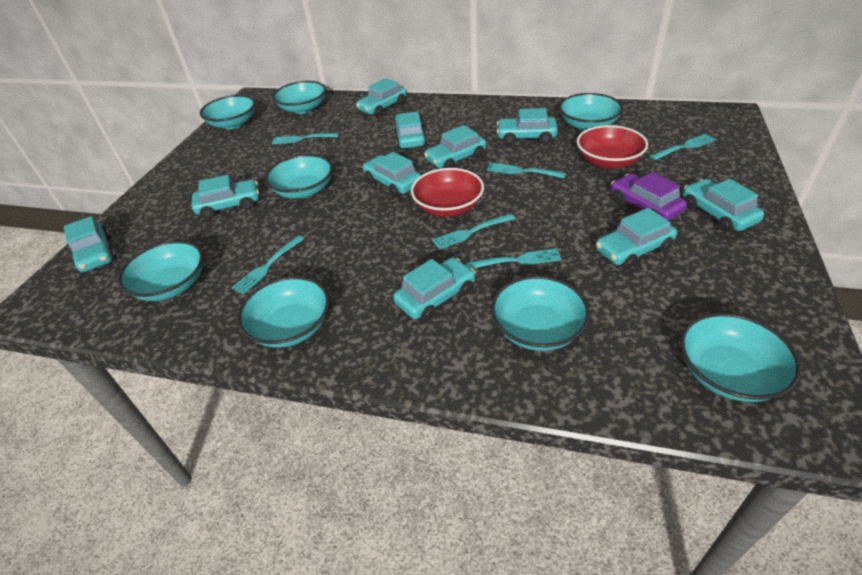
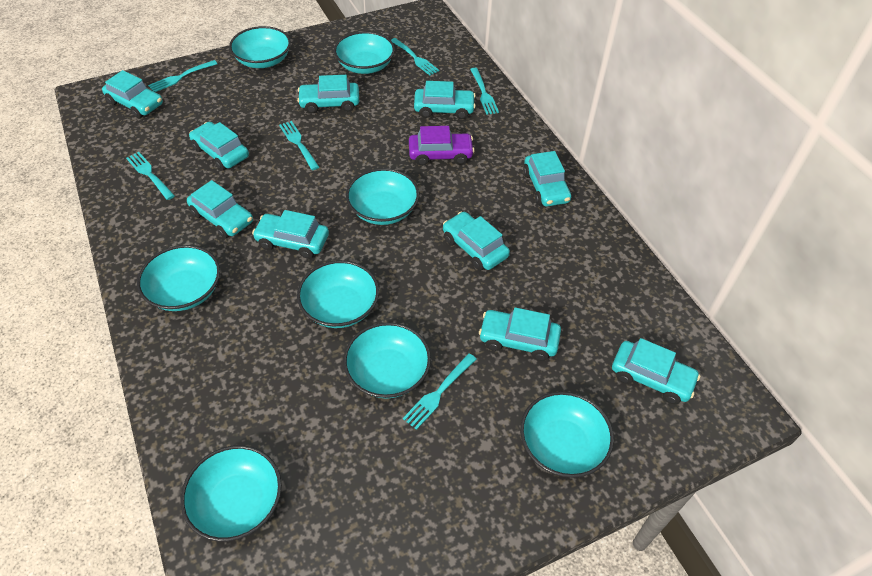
red bowl: [411,168,484,217] [577,125,648,169] = 2 -> none = 0

